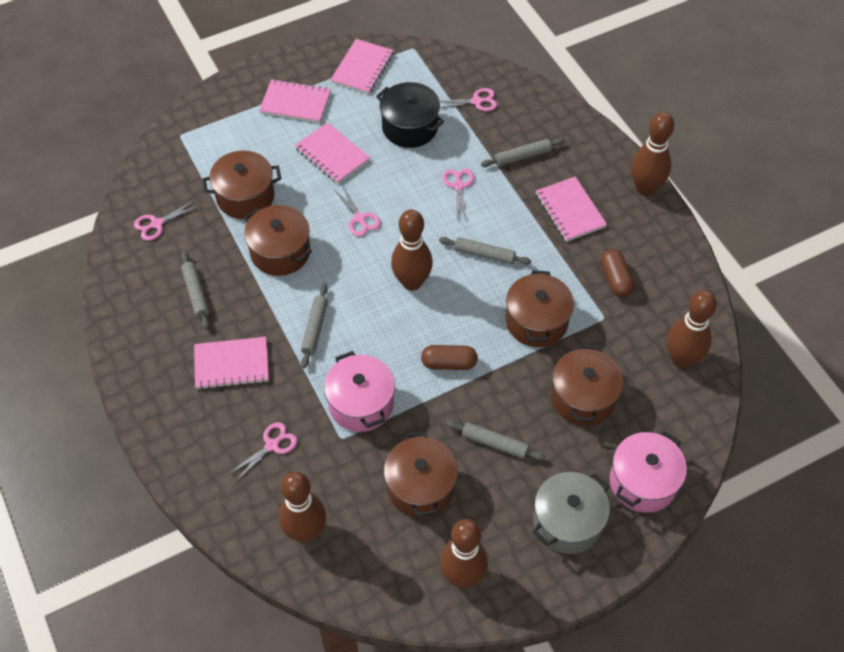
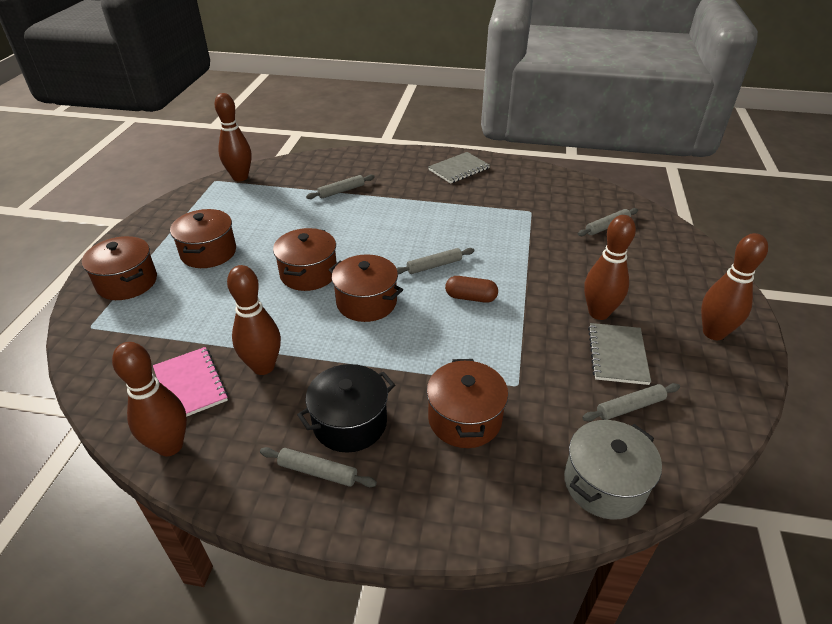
brown capsule: [421,345,478,370] [600,249,634,297] = 2 -> [445,276,498,303] = 1
grey notebook: none = 0 -> [428,152,490,184] [588,323,651,385] = 2
pink notebook: [194,337,269,390] [259,79,331,123] [295,122,370,184] [330,39,394,94] [536,176,607,242] = 5 -> [153,347,228,417] = 1
pink pot: [324,351,395,432] [610,431,687,513] = 2 -> none = 0
pink scissors: [134,200,199,241] [229,422,297,482] [335,185,381,237] [440,88,497,111] [443,169,474,219] = 5 -> none = 0

